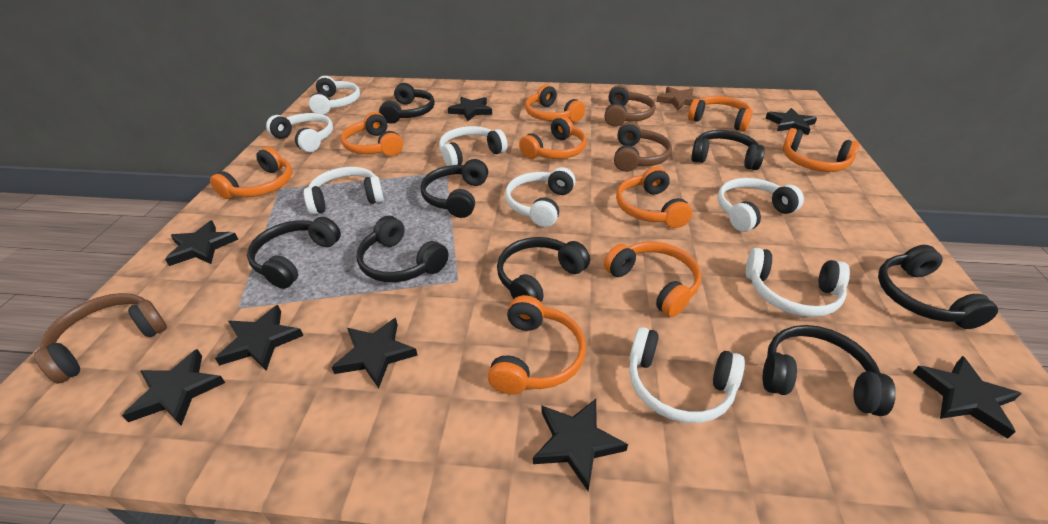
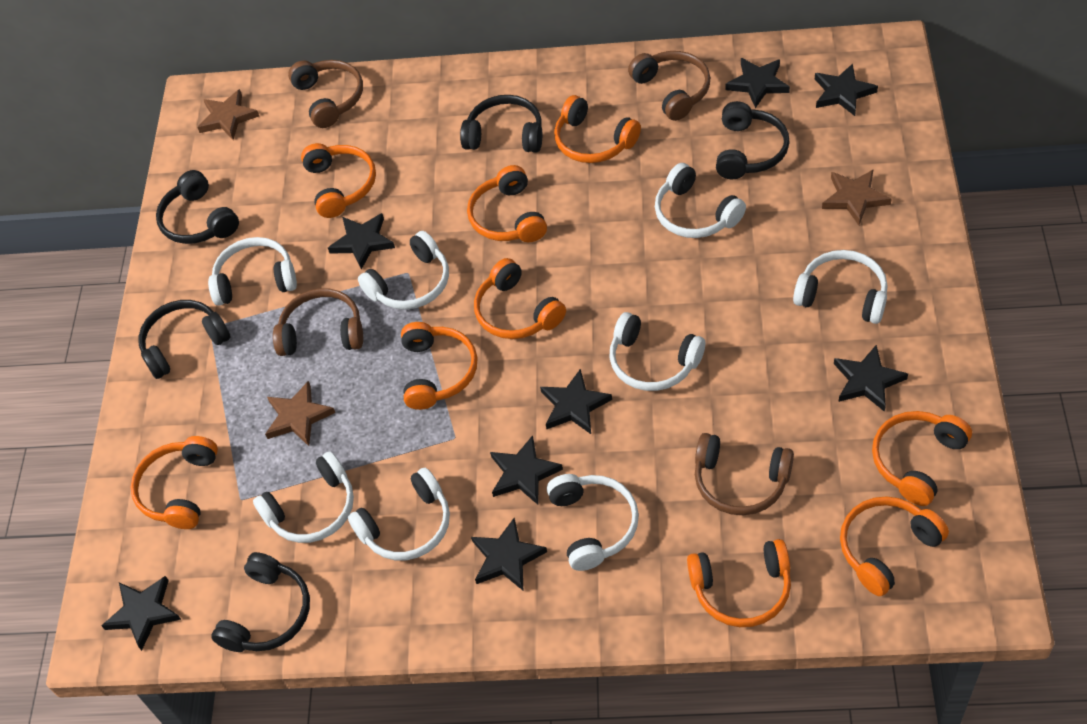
black headphones: [247,217,341,289] [357,216,449,282] [379,83,435,124] [420,159,488,218] [497,237,590,302] [691,130,765,170] [763,325,896,416] [878,245,998,329] = 8 -> [138,300,231,379] [156,170,239,244] [211,552,310,652] [460,95,542,153] [716,101,790,179] = 5
brown headphones: [34,293,167,384] [604,85,656,127] [614,122,672,172] = 3 -> [273,288,363,356] [288,60,363,128] [628,51,710,121] [695,433,794,515] = 4
brown star: [656,87,700,110] = 1 -> [197,89,259,140] [265,381,335,446] [822,170,892,225] = 3

